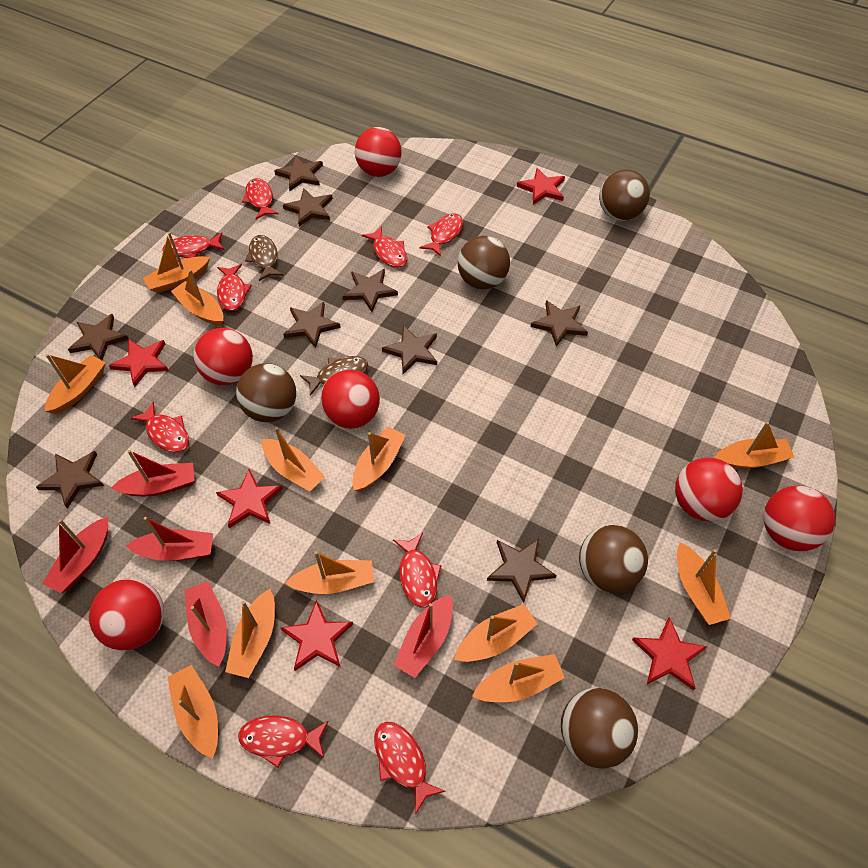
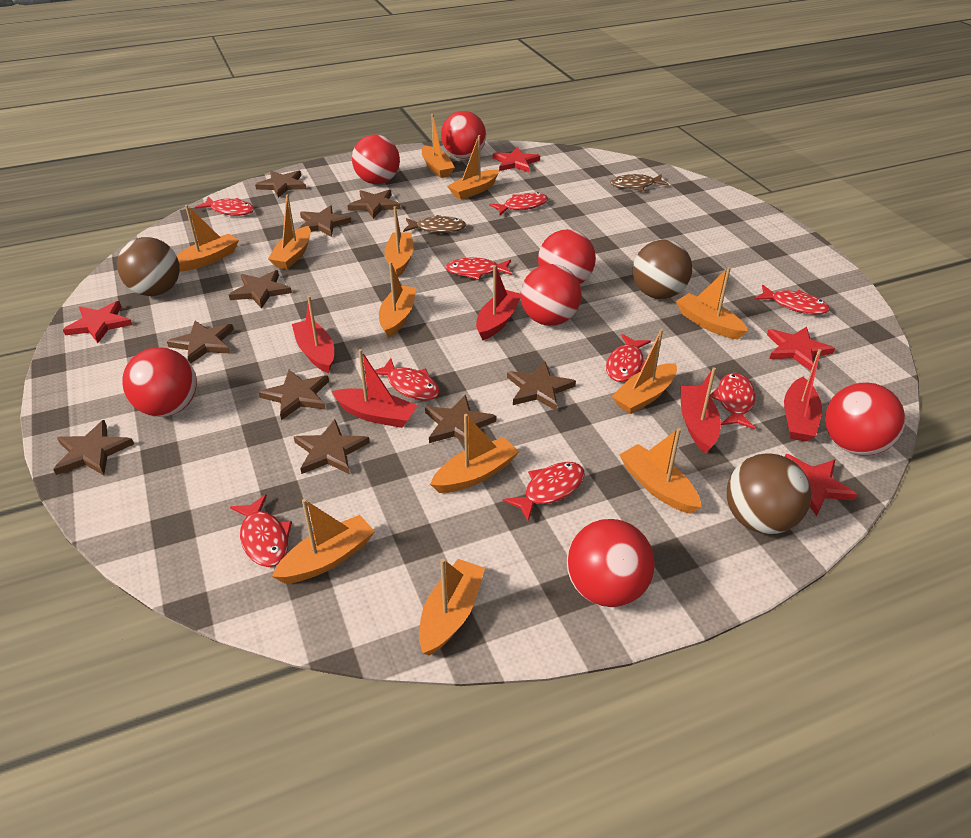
brown ball: [236,363,296,422] [458,236,510,289] [561,688,638,769] [579,525,648,593] [599,170,650,221] = 5 -> [117,237,180,296] [633,240,692,299] [727,453,812,534] = 3
brown star: [36,451,104,509] [68,314,129,360] [274,155,323,191] [283,188,333,227] [283,302,341,348] [343,269,398,312] [382,326,437,374] [487,539,557,603] [531,300,588,347] = 9 -> [53,420,134,475] [167,321,234,363] [229,270,292,309] [255,170,306,198] [259,370,329,420] [294,419,370,474] [299,205,352,237] [347,189,401,219] [425,395,496,445] [507,362,576,411] = 10
red ball: [89,579,164,650] [194,328,253,385] [320,370,380,429] [355,127,402,177] [675,458,743,522] [763,486,835,551] = 6 -> [122,347,197,417] [352,135,400,184] [441,111,486,159] [520,264,582,326] [538,229,596,284] [567,519,655,607] [825,382,905,455] = 7
red star: [109,339,169,387] [216,469,283,528] [281,600,353,671] [517,168,565,205] [632,617,707,690] = 5 -> [63,301,133,343] [493,147,540,172] [767,326,835,371] [785,454,858,517] = 4

